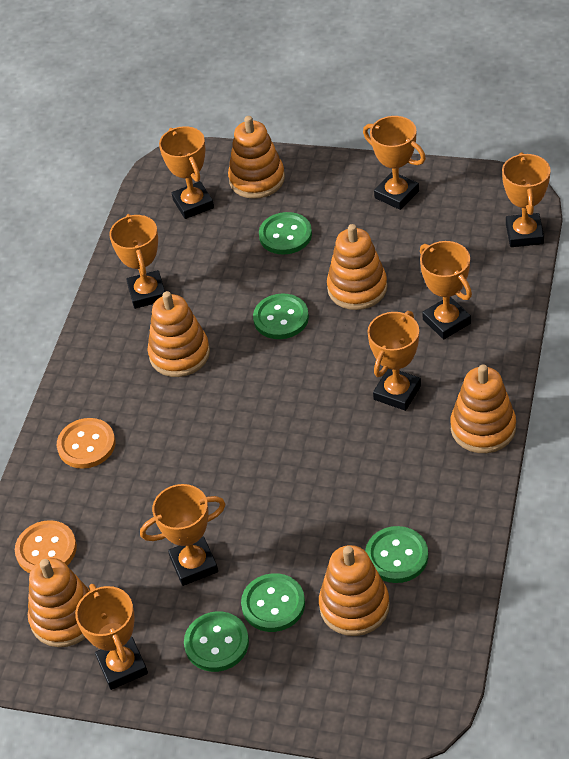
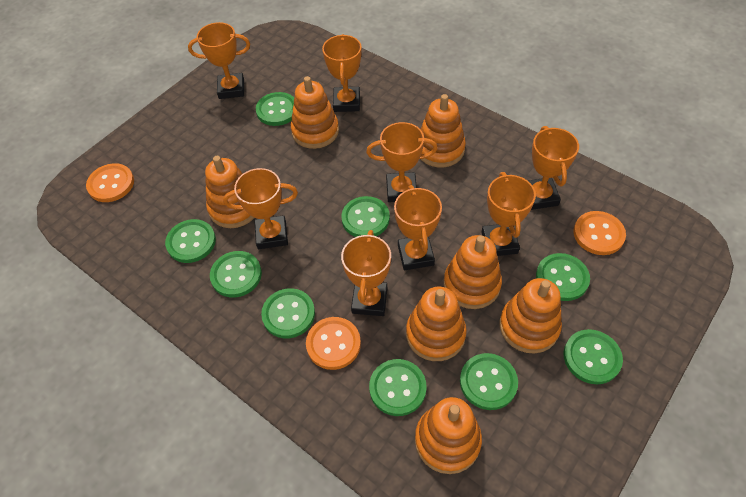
green button: [184,612,249,672] [241,573,305,632] [253,294,309,339] [259,212,312,255] [365,526,428,583] = 5 -> [165,219,216,263] [210,251,262,297] [256,92,294,126] [261,288,315,338] [341,196,390,237] [369,359,427,416] [460,353,518,410] [536,253,590,301] [564,329,623,384] = 9
orange button: [15,520,77,573] [57,418,115,469] = 2 -> [86,163,134,202] [306,317,361,370] [573,211,626,255] = 3
orange stacking toy: [28,558,90,647] [147,291,210,377] [228,116,285,199] [319,545,390,636] [327,224,387,310] [450,364,516,453] = 6 -> [205,156,254,228] [291,76,339,149] [406,287,467,361] [415,397,482,474] [421,94,466,167] [444,235,502,309] [500,278,562,353] = 7

